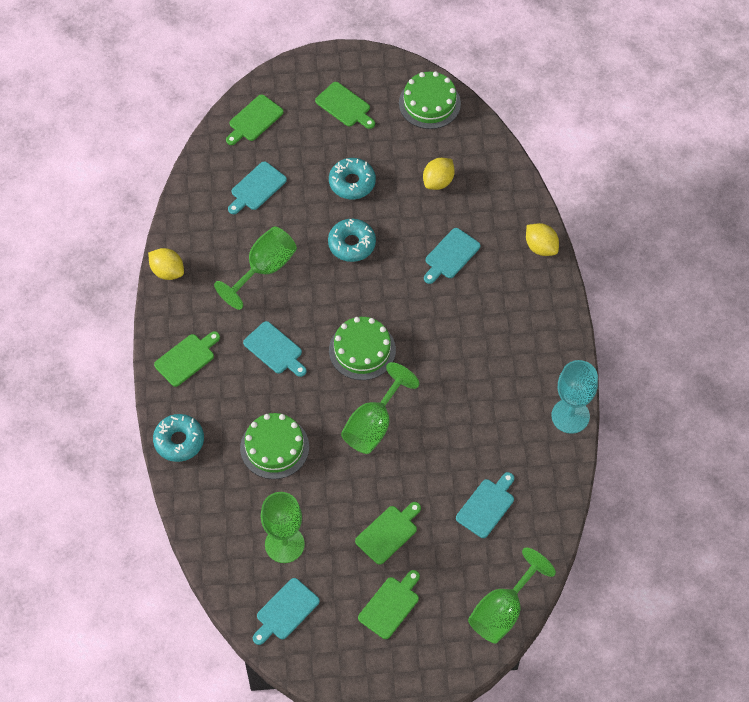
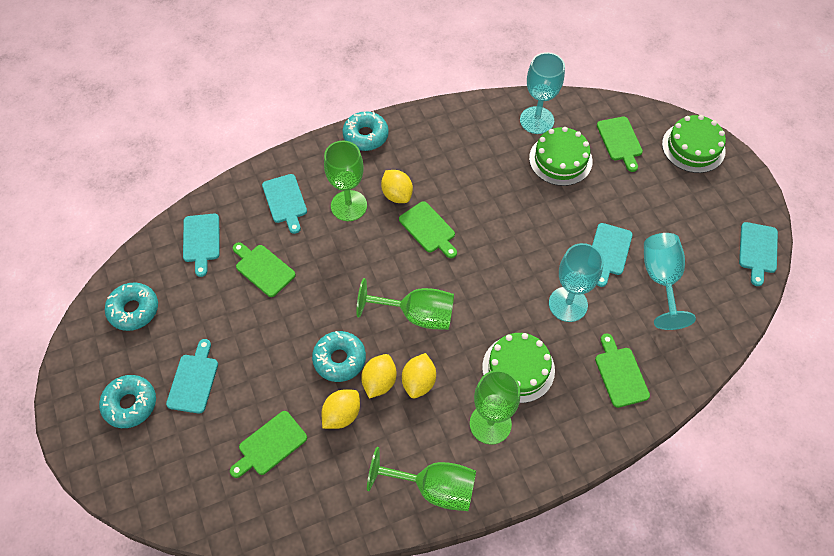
turquoise donut: [153,414,204,462] [328,219,376,262] [329,158,376,199] = 3 -> [99,375,156,428] [105,282,158,331] [312,331,366,382] [342,111,389,151] = 4
turquoise goblet: [551,360,598,434] = 1 -> [520,52,565,134] [549,243,604,322] [644,233,696,330] = 3
yellow lemon: [148,248,184,280] [423,158,455,190] [526,223,559,256] = 3 -> [321,389,360,429] [361,354,397,399] [381,170,413,203] [402,353,436,398] = 4

